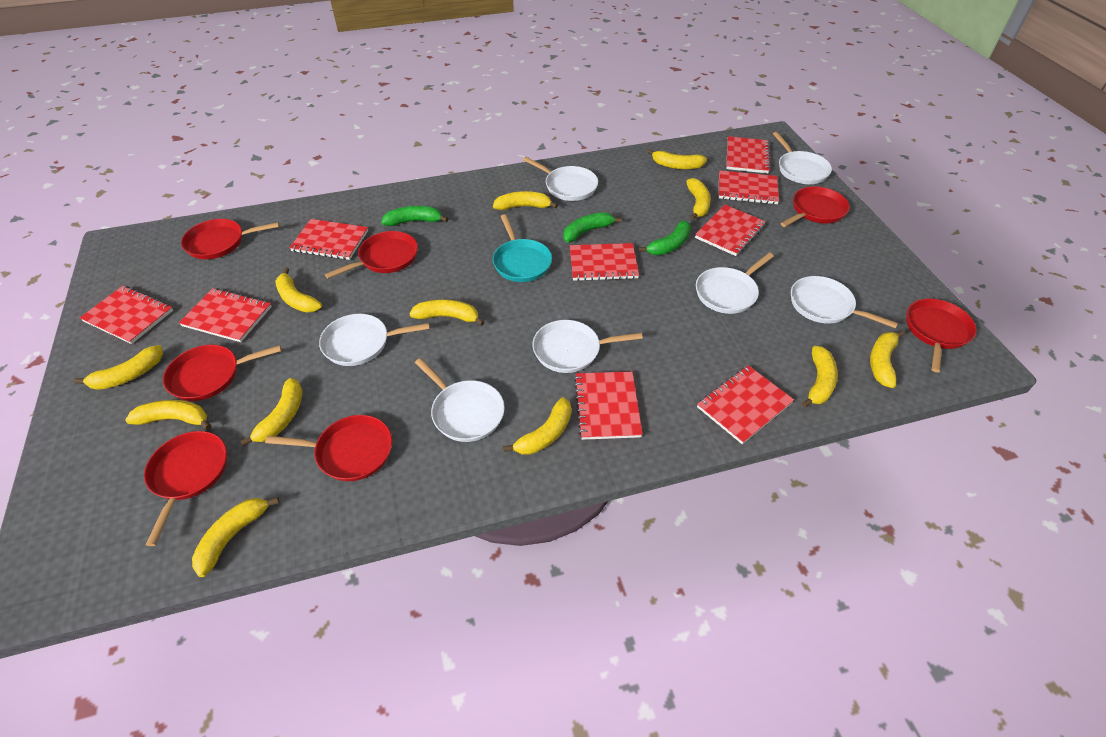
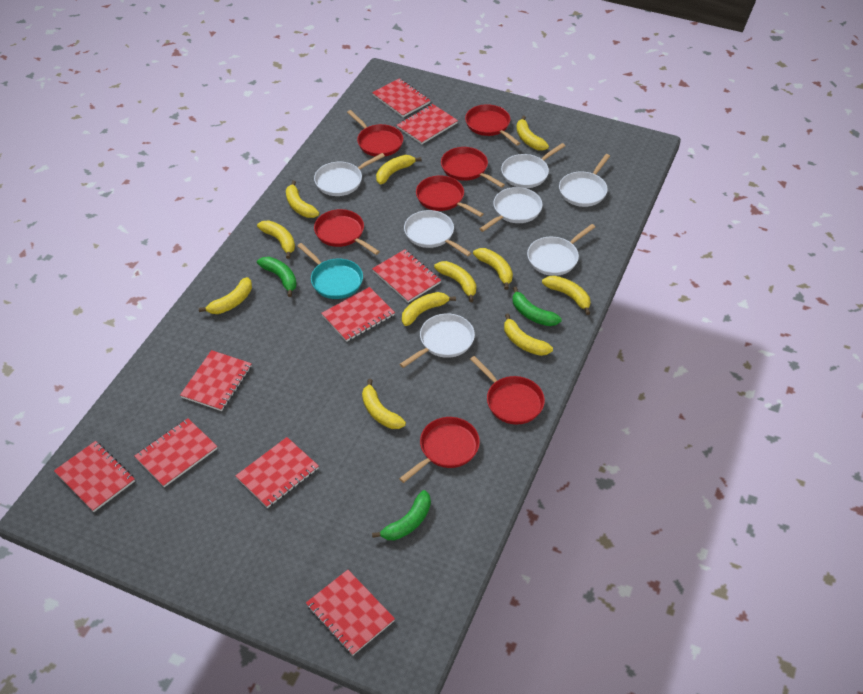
yellow banana: [74,345,163,390] [125,400,211,430] [192,497,280,577] [240,378,303,446] [275,268,322,313] [409,299,484,326] [493,191,558,210] [503,397,572,455] [647,149,707,169] [686,178,711,220] [801,346,838,407] [870,330,905,388] = 12 -> [199,277,252,314] [257,220,295,259] [286,180,319,218] [362,379,406,429] [376,155,422,184] [402,292,456,326] [434,261,476,302] [473,248,513,290] [504,313,553,356] [516,116,549,151] [542,275,590,315] = 11

